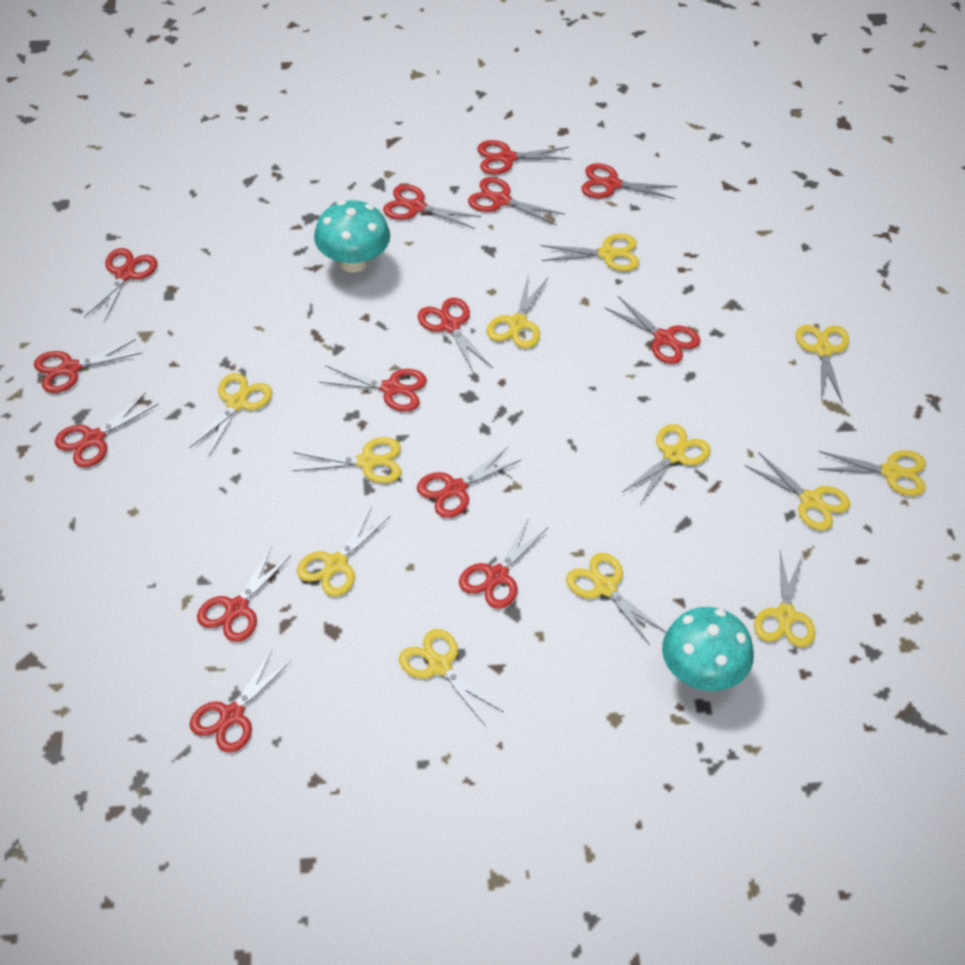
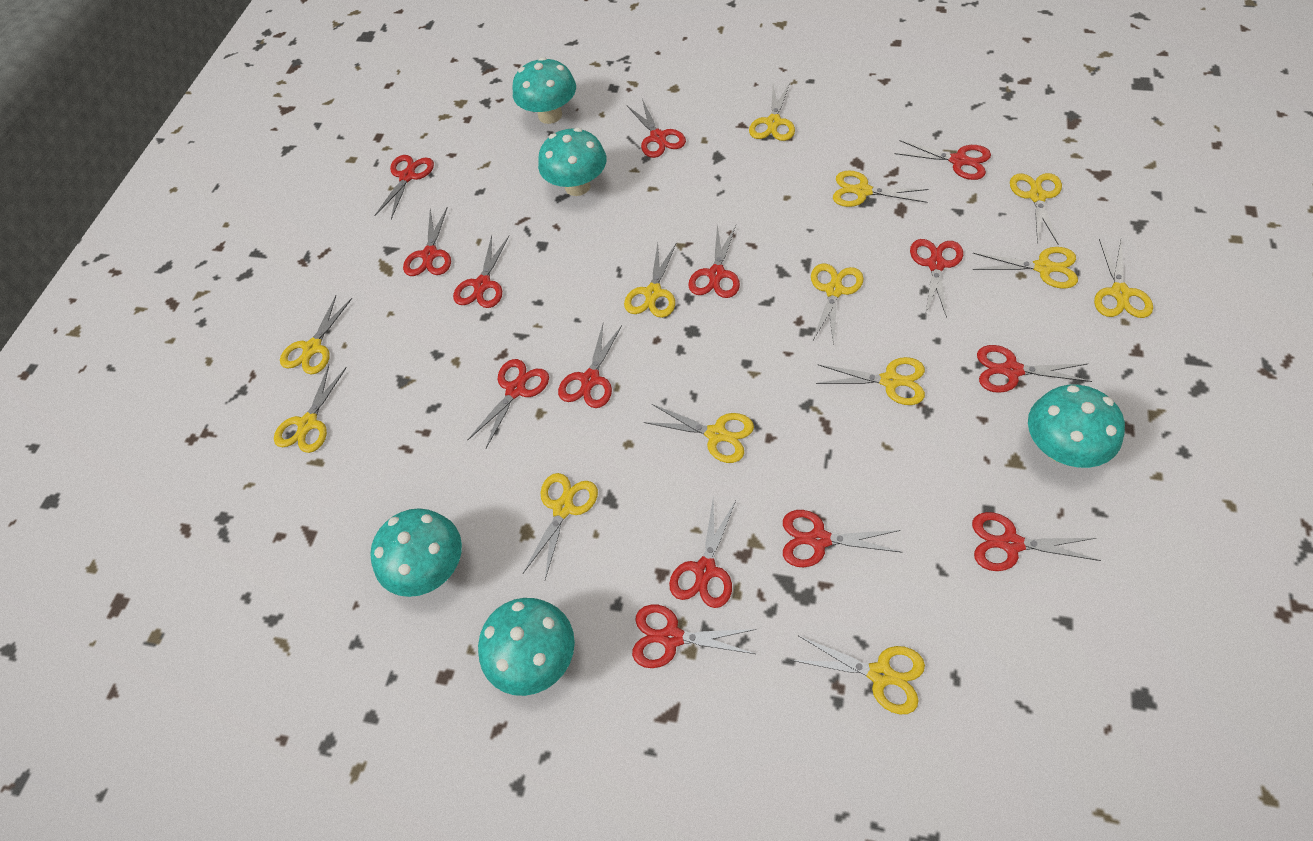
turquoise mushroom: [314,200,390,273] [662,607,754,691] = 2 -> [370,508,462,597] [478,598,575,696] [513,57,576,124] [538,128,606,196] [1028,385,1125,468] = 5
yellow scissors: [189,373,272,456] [293,437,401,483] [297,507,390,597] [399,629,503,725] [487,274,548,349] [541,234,639,271] [566,553,666,645] [622,424,711,504] [745,452,850,530] [754,551,816,647] [796,325,849,403] [817,450,926,496] = 12 -> [274,365,347,453] [280,296,352,374] [523,473,598,580] [624,243,676,318] [644,404,754,463] [749,83,795,141] [792,636,925,714] [811,263,864,346] [816,357,925,405] [833,171,929,207] [973,247,1078,289] [1010,173,1062,244] [1094,239,1153,318] = 13

